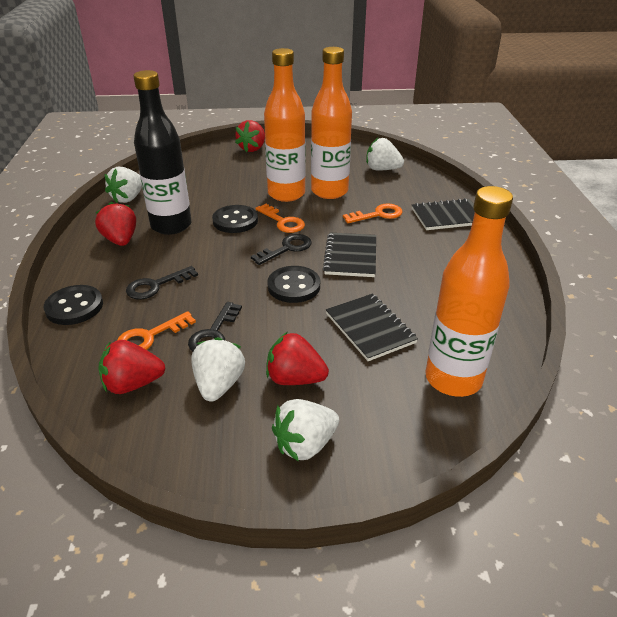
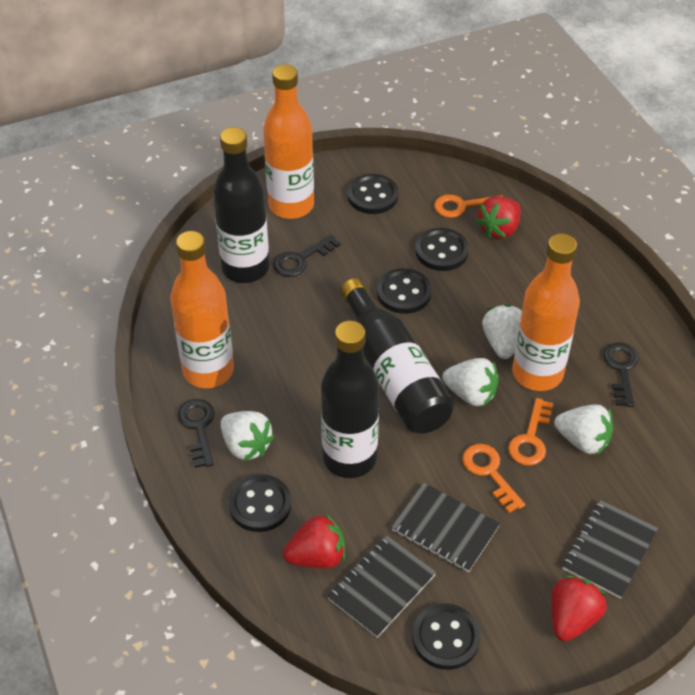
black bottle: [133,70,192,235] = 1 -> [213,127,269,283] [321,320,379,478] [340,278,455,434] = 3
black button: [44,285,103,325] [212,205,258,233] [267,266,320,303] = 3 -> [228,474,292,532] [348,174,398,214] [377,268,432,314] [412,603,481,670] [416,228,469,271] = 5
red strawberry: [95,202,136,246] [98,340,165,394] [235,120,265,152] [266,332,329,385] = 4 -> [283,513,345,568] [476,196,521,239] [551,575,607,641] = 3

